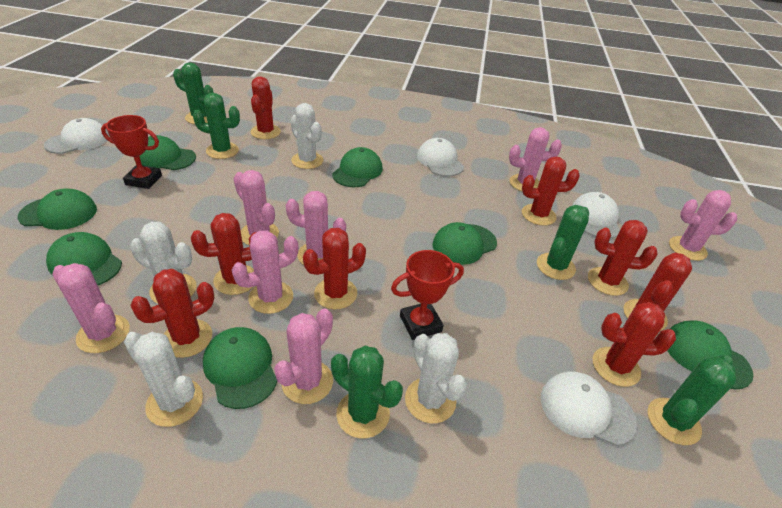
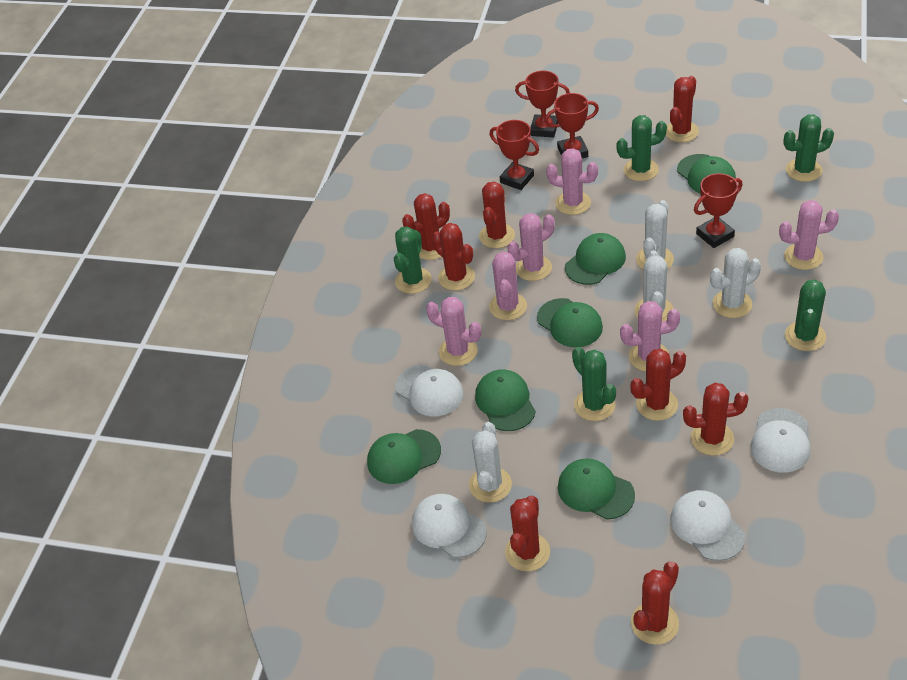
green cap: [18,189,97,230] [46,232,122,285] [135,135,196,170] [203,327,277,409] [332,147,383,187] [433,222,497,265] [667,321,754,389] = 7 -> [367,429,441,484] [475,369,536,431] [537,298,603,347] [558,459,635,520] [565,233,626,285] [677,154,736,193] = 6
pink cactus: [52,263,130,353] [232,230,299,314] [234,170,279,245] [274,309,333,404] [285,191,346,265] [509,127,562,192] [669,190,737,261] = 7 -> [426,297,481,366] [489,252,527,320] [508,213,555,281] [546,148,598,215] [620,301,680,372] [779,200,839,270] = 6
red trophy: [101,115,162,189] [391,250,464,340] = 2 -> [490,120,539,190] [515,71,570,138] [544,93,599,158] [694,173,743,248] = 4

